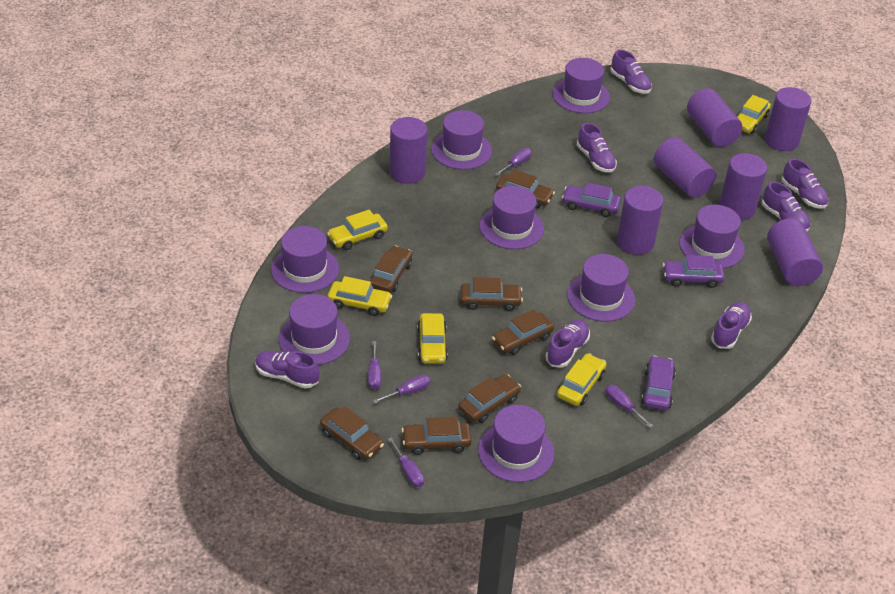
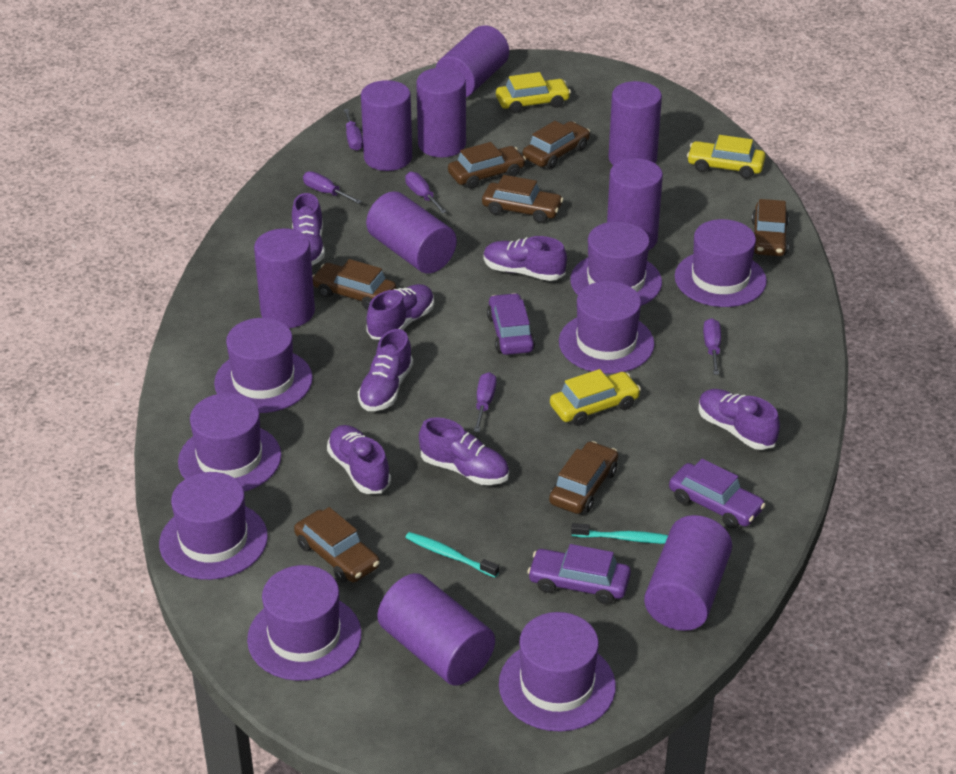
purple cylinder: [390,117,427,184] [617,186,663,255] [654,137,716,198] [687,88,742,147] [719,153,767,220] [765,87,811,151] [767,218,823,286] = 7 -> [254,228,315,328] [361,80,412,171] [366,192,457,273] [377,573,495,686] [416,68,466,157] [436,25,509,97] [607,158,663,250] [608,81,662,165] [644,515,732,631] = 9
turquoise toothbrush: none = 0 -> [405,532,499,578] [571,523,668,544] = 2
yellow car: [327,210,388,250] [327,276,392,316] [417,313,448,364] [557,353,606,406] [737,95,771,134] = 5 -> [496,72,571,114] [550,369,641,426] [687,135,766,179] = 3

